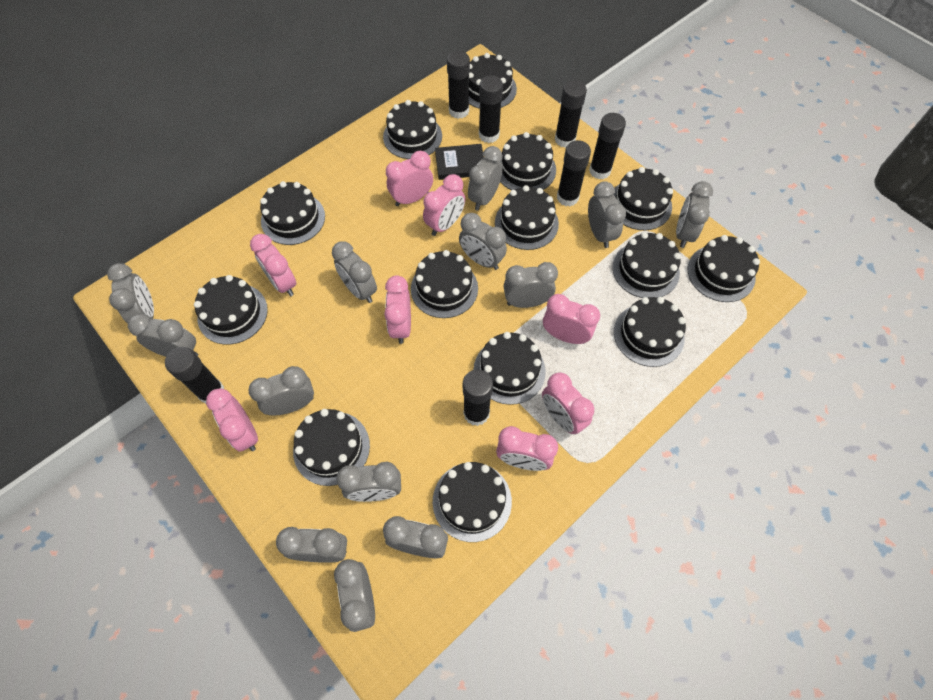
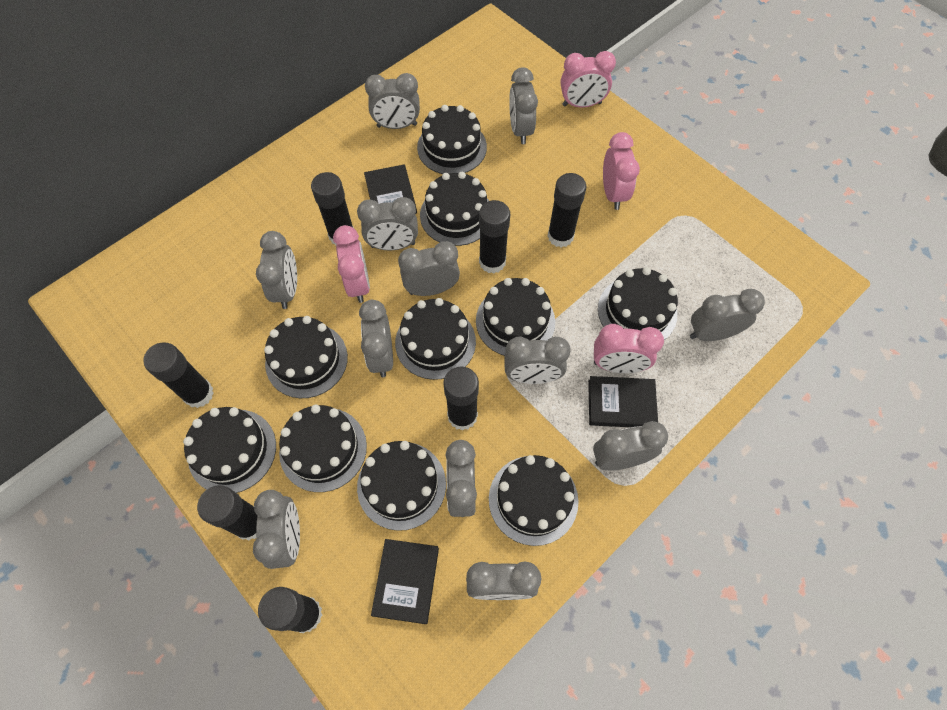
black book: [435,144,484,180] = 1 -> [364,164,417,214] [371,539,439,624] [588,376,658,427] = 3
black cake: [194,275,268,345] [260,181,325,245] [293,409,370,486] [383,100,442,159] [411,250,478,318] [433,462,512,542] [469,53,517,109] [473,332,546,405] [495,185,559,250] [500,132,556,190] [612,232,681,298] [613,167,673,230] [614,297,686,367] [688,235,760,302] = 14 -> [183,407,276,493] [264,316,348,398] [279,404,367,492] [357,441,446,531] [395,298,476,380] [417,105,487,174] [420,172,489,246] [476,278,555,355] [489,455,579,546] [598,267,678,340] = 10
grey clock: [107,263,154,324] [128,314,198,357] [249,366,314,415] [276,527,347,563] [332,241,377,303] [334,559,375,632] [336,462,401,502] [383,516,448,558] [459,213,507,270] [468,146,503,211] [504,262,558,308] [588,181,626,248] [676,181,713,248] = 13 -> [253,490,300,569] [256,231,297,309] [357,197,418,250] [359,300,393,377] [365,73,420,129] [398,241,460,296] [445,440,477,517] [466,561,541,600] [504,336,571,384] [509,67,538,144] [593,421,668,471] [690,289,765,341] = 12
pink clock: [206,388,258,452] [250,234,296,296] [384,275,411,344] [386,151,433,206] [423,174,465,236] [496,426,558,471] [542,372,594,434] [543,294,600,344] = 8 -> [333,225,370,303] [560,51,616,108] [594,324,664,373] [603,132,640,210] = 4

